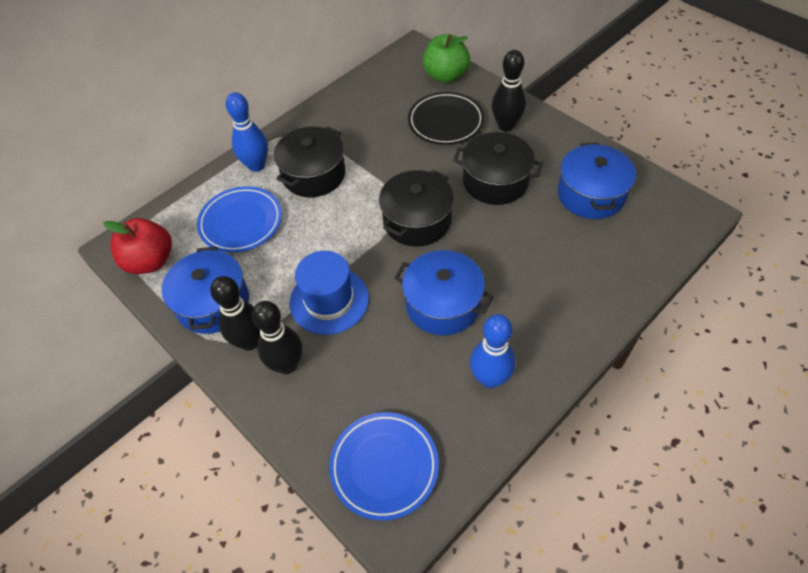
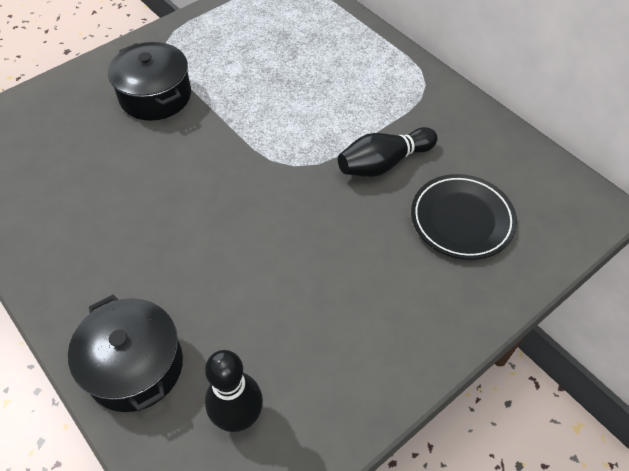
black bowling pin: [210,276,260,351] [252,301,302,374] [492,50,526,131] = 3 -> [205,350,263,432] [338,127,438,177] = 2
black pot: [274,126,346,197] [379,170,454,247] [453,132,543,205] = 3 -> [68,295,183,412] [108,42,191,121] = 2
blue bowling pin: [226,92,268,172] [470,314,516,388] = 2 -> none = 0
blue hat: [289,251,369,335] = 1 -> none = 0
blue plate: [197,186,282,253] [329,412,439,521] = 2 -> none = 0
blue pot: [162,246,249,334] [394,250,494,335] [558,143,636,219] = 3 -> none = 0
green apple: [423,34,470,83] = 1 -> none = 0
red apple: [103,218,172,274] = 1 -> none = 0

